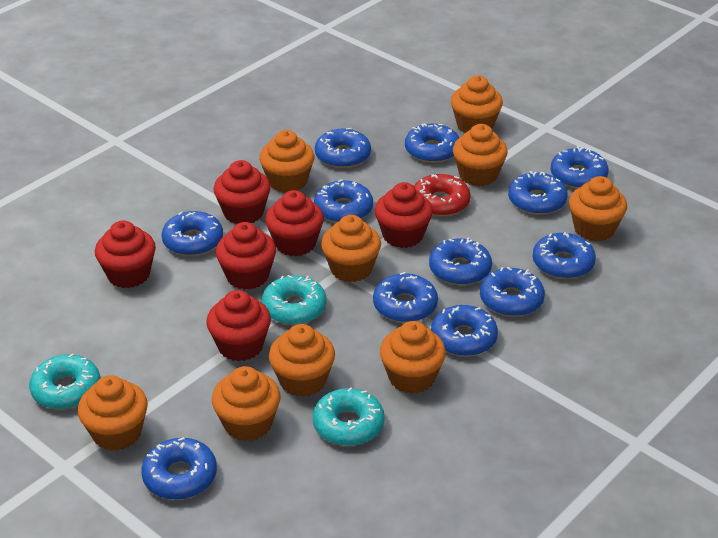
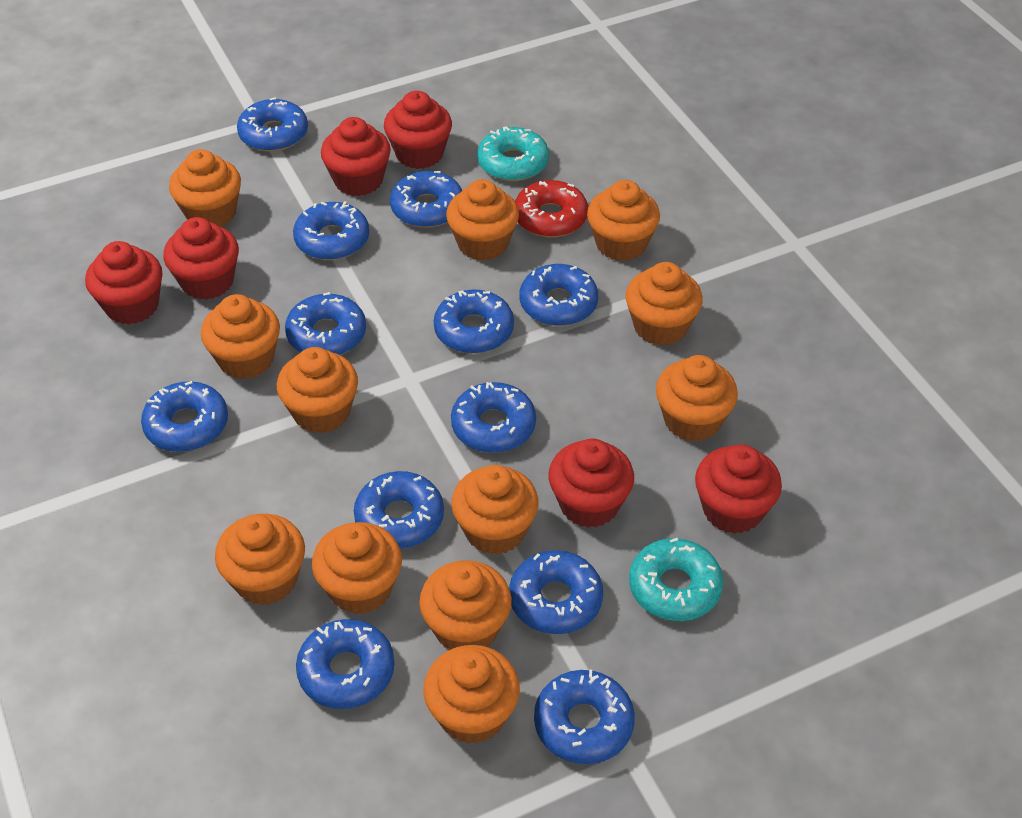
orange cupcake: [78,375,148,451] [212,366,281,441] [259,130,314,193] [269,324,335,397] [321,215,381,282] [380,321,446,394] [451,76,503,133] [453,124,508,186] [569,176,627,241] = 9 -> [169,149,241,227] [201,294,280,379] [215,514,305,605] [277,347,358,433] [312,522,402,614] [419,560,512,650] [423,645,520,744] [446,179,519,261] [451,465,539,555] [587,180,660,261] [625,262,703,346] [656,355,738,442] = 12
turquoise donut: [29,353,100,409] [261,275,326,325] [313,387,384,446] = 3 -> [477,126,549,181] [629,538,723,621] = 2

